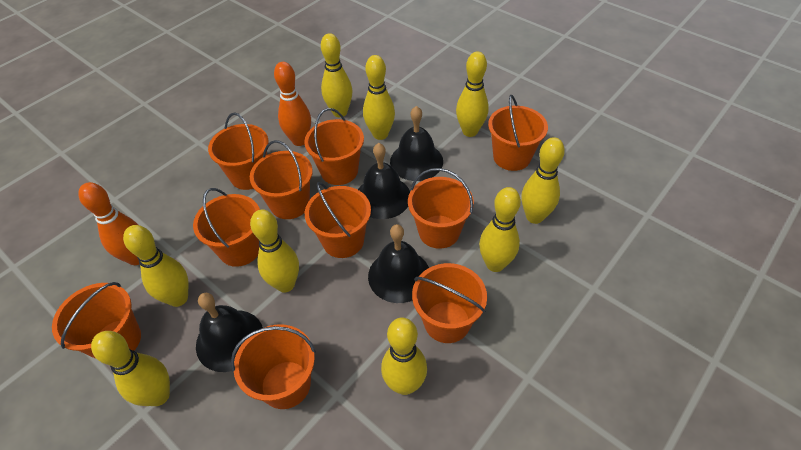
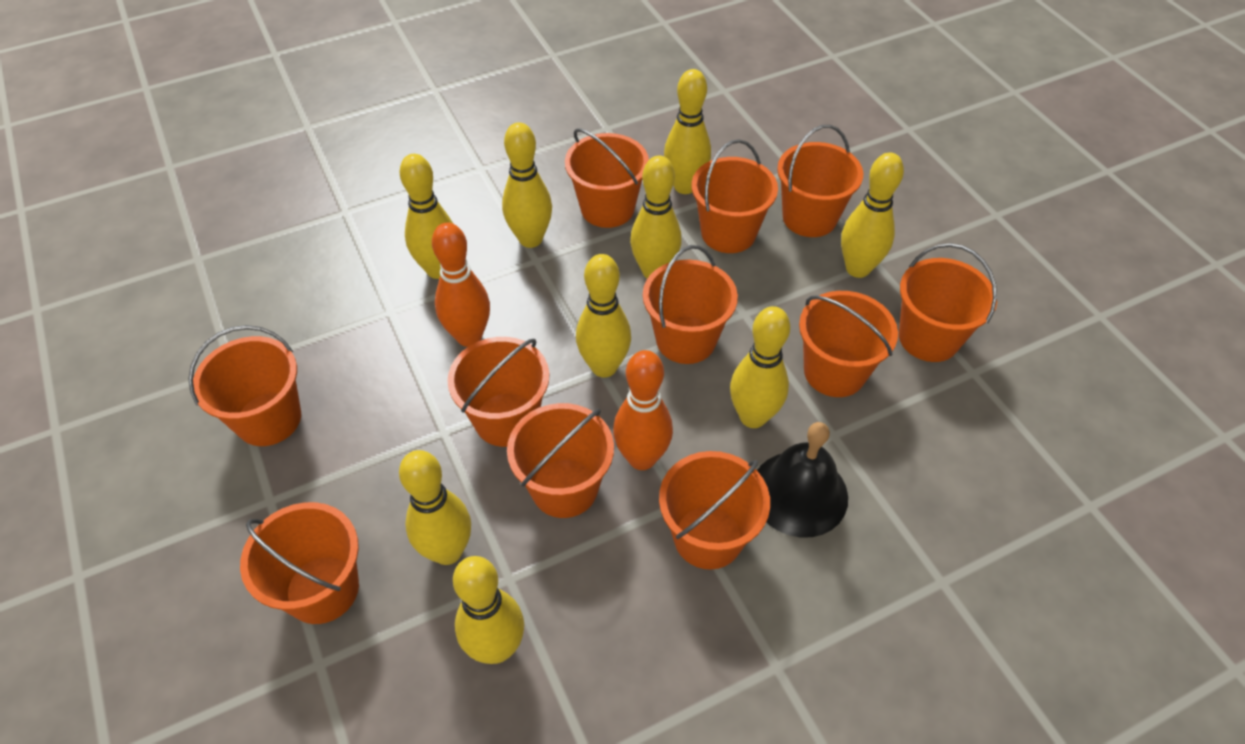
black bell: [196,293,263,372] [358,143,410,219] [368,224,429,303] [390,106,443,181] = 4 -> [757,422,848,538] = 1
orange bucket: [52,282,141,359] [193,188,260,267] [208,112,269,190] [231,324,316,409] [250,140,313,219] [304,108,364,185] [305,182,371,258] [408,168,474,249] [412,263,487,343] [488,95,548,171] = 10 -> [188,325,301,446] [240,502,359,624] [447,337,549,447] [507,403,614,518] [565,128,649,228] [643,245,738,364] [659,451,770,569] [692,139,778,253] [777,125,863,237] [799,291,898,397] [899,243,997,362] = 11

